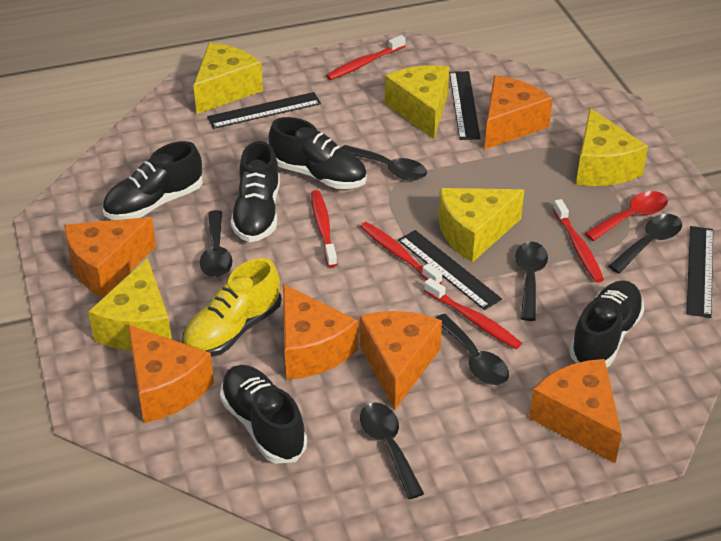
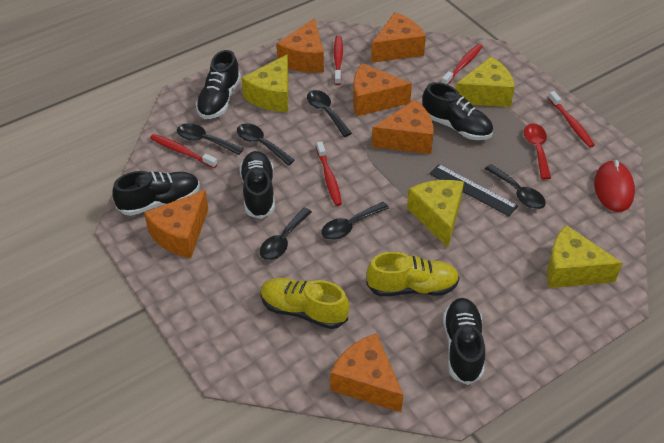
black ruler: [207,92,321,129] [398,230,502,310] [449,71,481,140] [686,226,713,318] = 4 -> [429,164,518,216] = 1
red mouse: none = 0 -> [594,160,635,212] = 1
yellow cheese: [88,258,172,351] [194,43,263,114] [385,65,449,139] [438,188,524,263] [576,108,648,186] = 5 -> [242,54,289,112] [407,180,464,248] [455,56,515,107] [547,225,622,288] = 4
yellow shoe: [182,258,282,357] = 1 -> [260,278,349,329] [366,252,460,296] = 2

